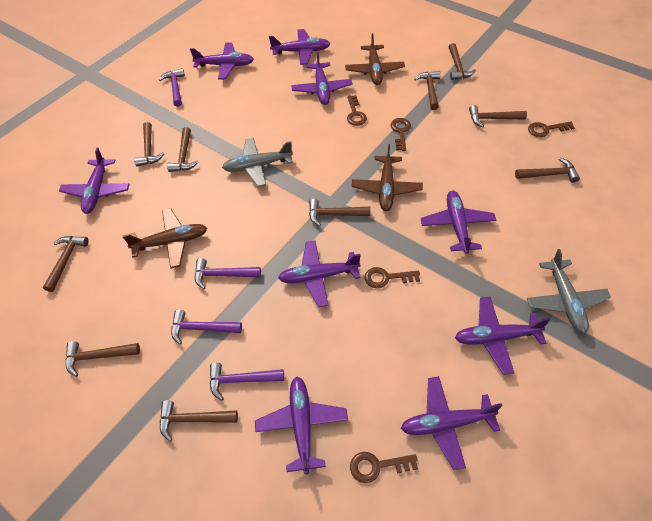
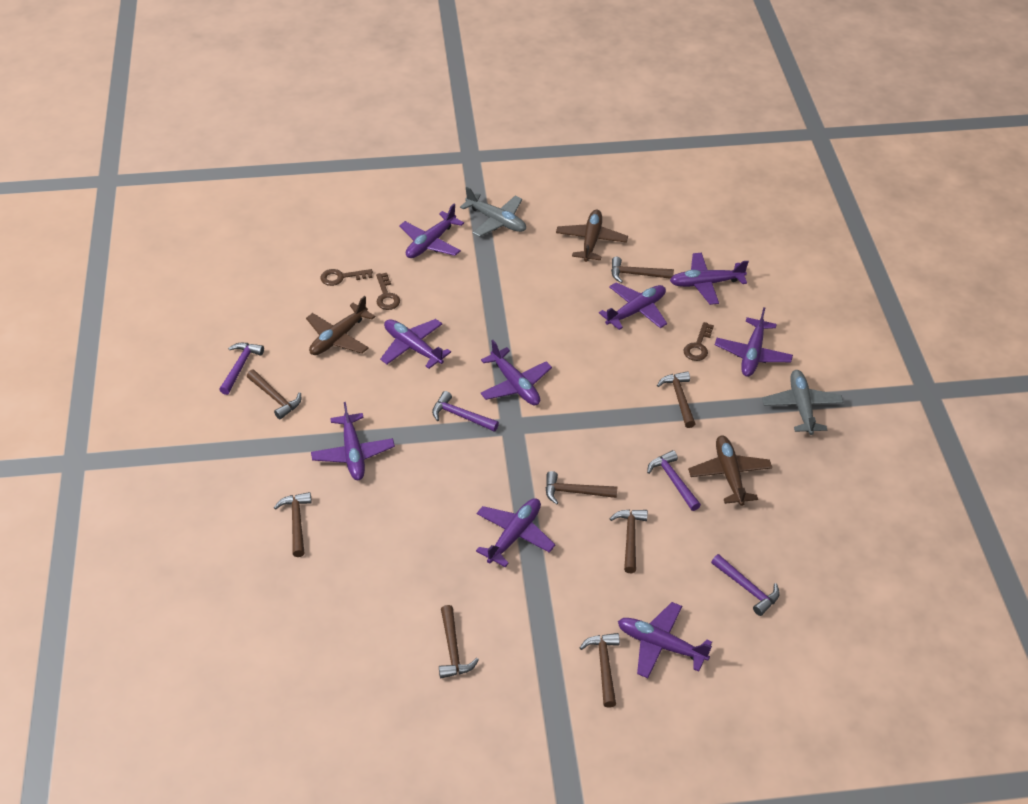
brown hammer: [43,236,89,292] [66,341,140,377] [134,122,164,166] [160,400,238,442] [167,127,198,172] [309,199,371,226] [414,71,441,110] [449,43,476,80] [469,105,527,127] [515,158,580,183] = 10 -> [247,370,301,419] [274,492,312,557] [439,605,479,678] [546,471,617,504] [580,633,620,708] [610,509,648,573] [611,257,674,283] [657,371,696,428] = 8
brown key: [347,95,367,126] [350,452,418,483] [365,267,420,288] [391,118,411,151] [528,121,575,137] = 5 -> [321,269,373,286] [376,273,400,310] [684,322,714,361] = 3

